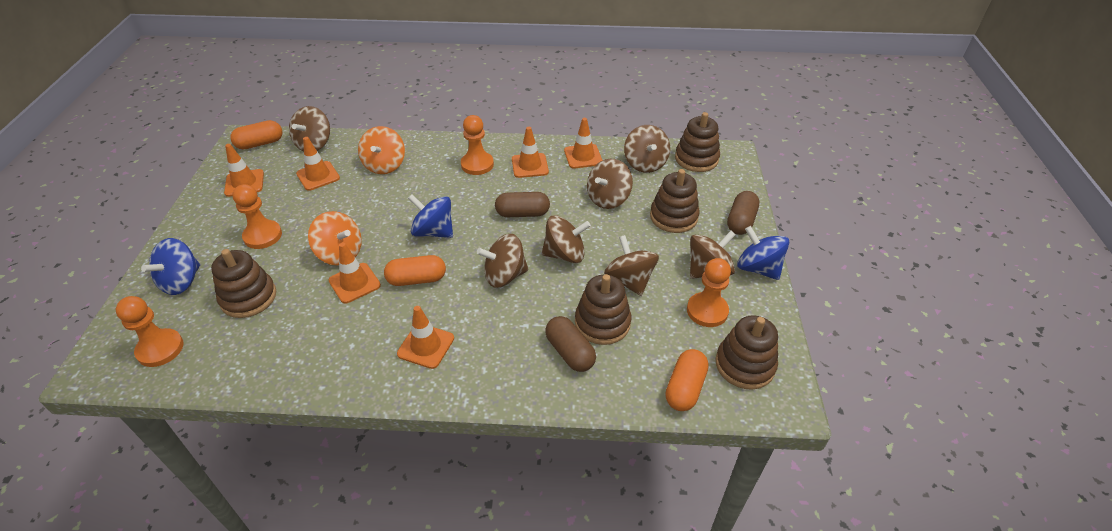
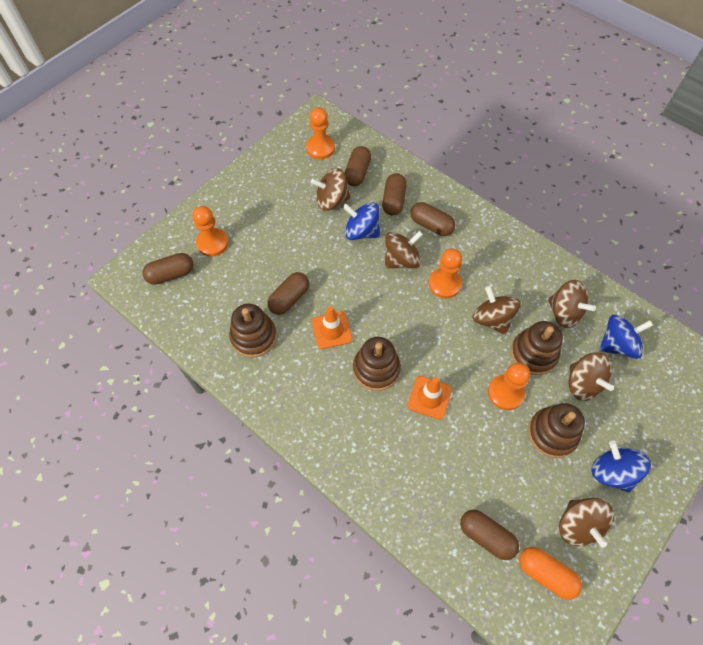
brown capsule: [495,192,550,217] [545,316,596,372] [727,191,760,235] = 3 -> [142,253,193,285] [267,272,309,315] [345,146,371,186] [382,173,407,215] [410,202,455,236] [460,509,519,560] = 6
brown spinning top: [289,106,330,151] [477,234,528,288] [542,215,591,263] [587,159,633,209] [604,235,659,296] [624,125,670,173] [690,231,736,279] = 7 -> [311,168,351,211] [385,231,423,269] [473,286,521,335] [548,280,596,328] [559,498,614,548] [569,352,614,401] = 6
brown stacking toy: [211,249,276,318] [575,274,631,345] [650,169,699,233] [675,112,720,172] [715,315,778,390] = 5 -> [229,304,277,358] [353,337,401,391] [511,321,563,375] [528,403,585,458] = 4
orange capsule: [230,120,282,149] [384,255,446,286] [665,349,709,411] = 3 -> [519,547,582,600] = 1
orange spinning top: [308,211,362,265] [358,126,405,174] = 2 -> none = 0
orange traffic cone: [224,144,264,197] [296,137,340,191] [329,243,381,303] [397,306,454,369] [512,127,549,178] [564,118,603,169] = 6 -> [312,306,353,349] [407,376,452,420] = 2

